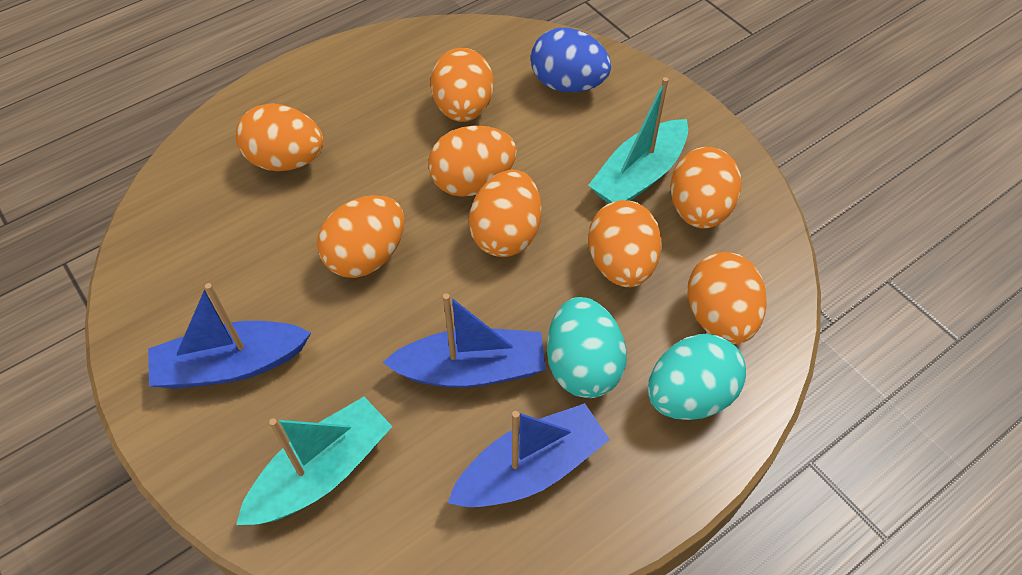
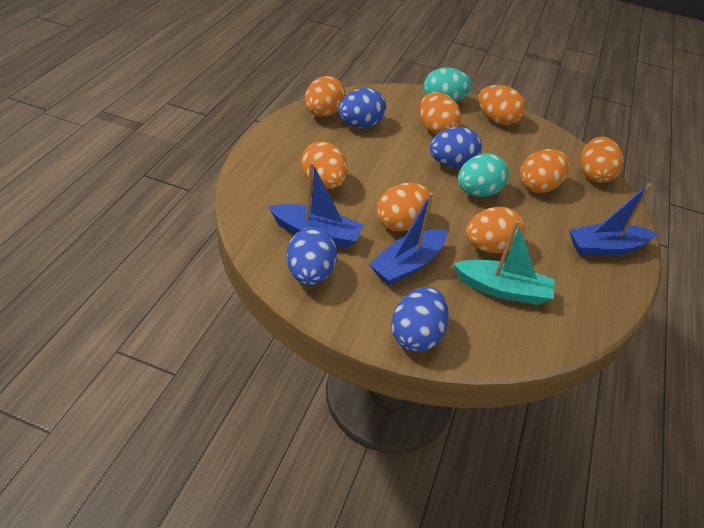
blue egg: [531,28,611,92] = 1 -> [286,227,337,285] [338,88,386,128] [391,287,449,352] [429,127,482,168] = 4
turquoise boat: [236,397,393,525] [588,77,688,203] = 2 -> [454,220,555,305] = 1

